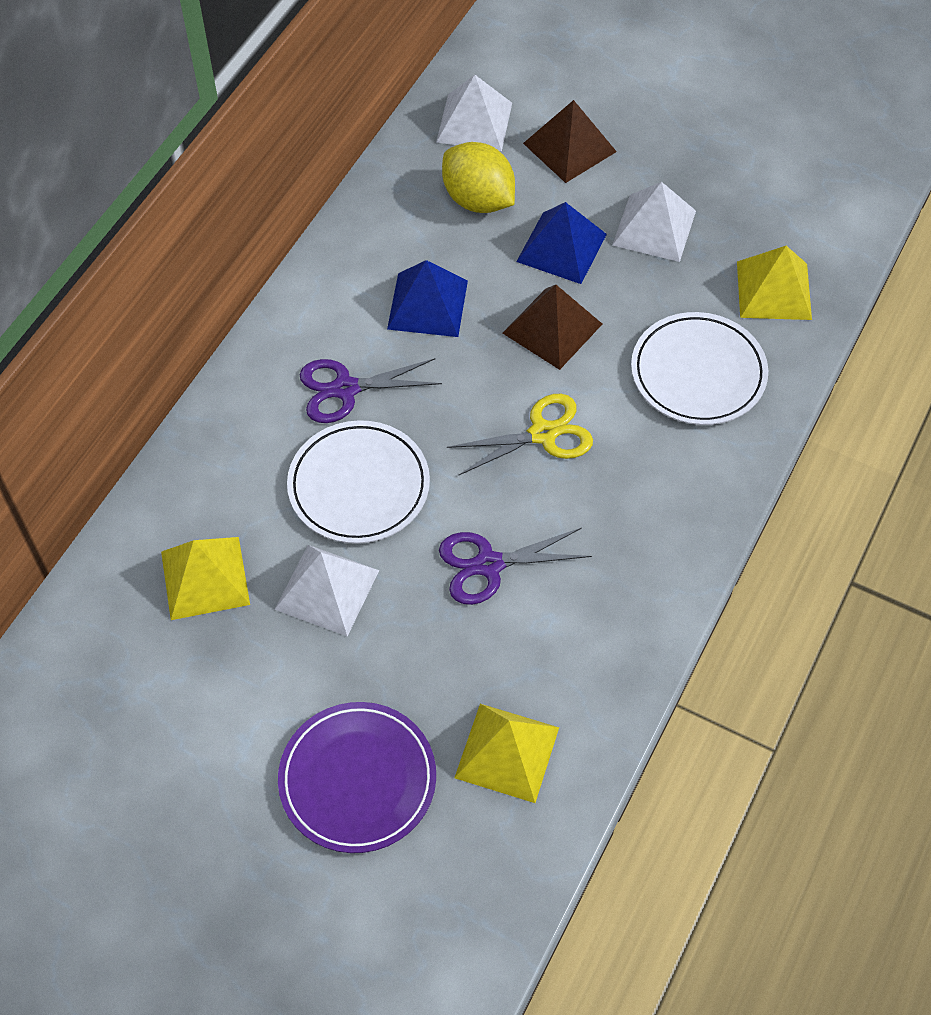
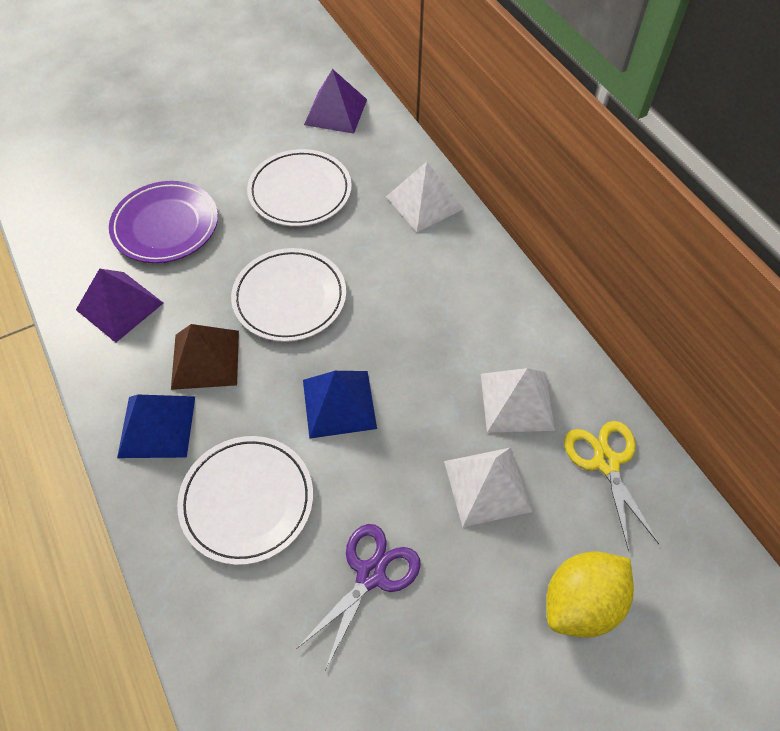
brown pyramid: [503,285,602,370] [523,100,617,183] = 2 -> [171,324,239,390] = 1
purple pyramid: none = 0 -> [76,269,163,343] [304,69,367,134] = 2
purple scissors: [300,358,442,423] [439,528,592,605] = 2 -> [296,524,421,670] = 1
white plate: [287,420,430,544] [631,312,768,425] = 2 -> [177,436,313,565] [231,248,346,342] [247,149,352,227] = 3
yellow pyramid: [161,537,250,620] [454,704,559,803] [737,246,812,320] = 3 -> none = 0

